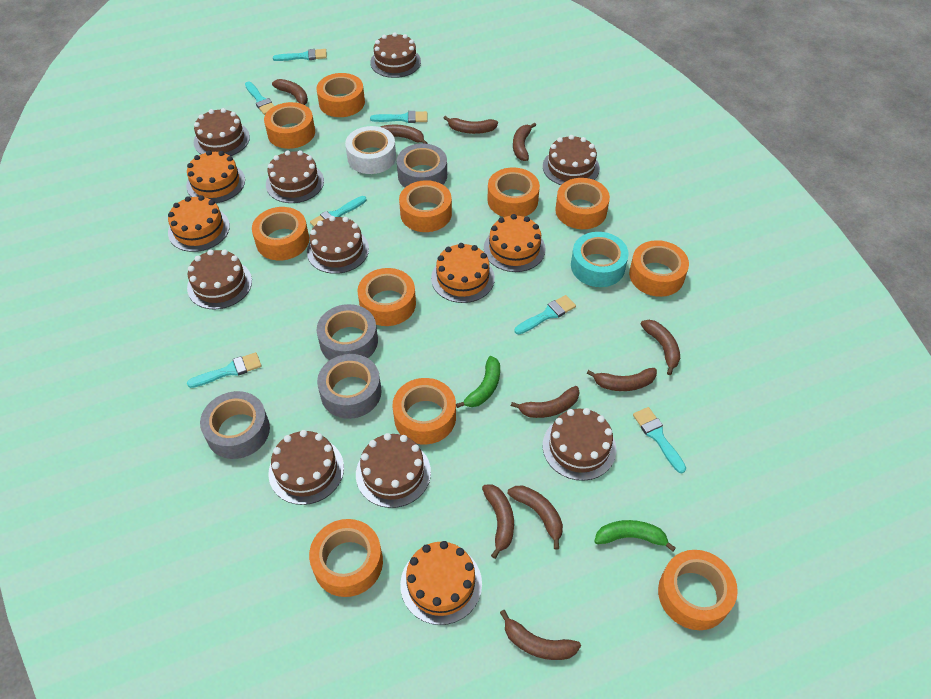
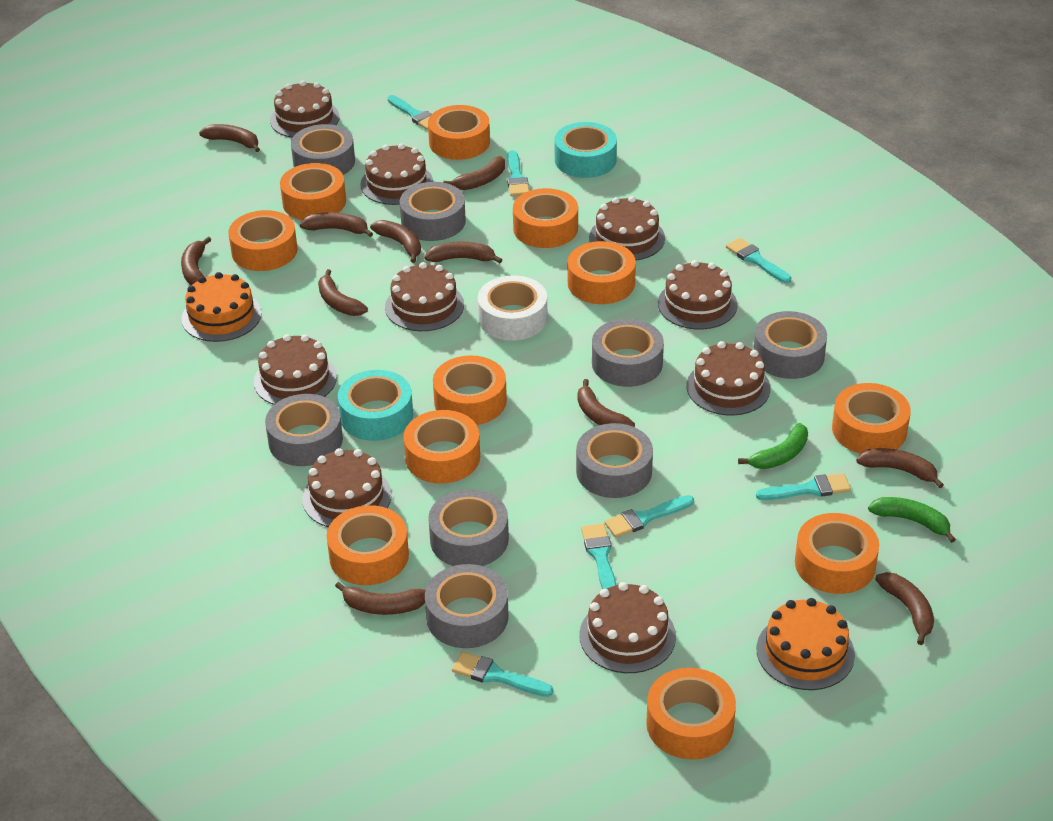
brown banana: [272,79,308,105] [380,125,428,144] [444,116,498,134] [482,485,514,559] [500,610,581,660] [508,485,563,550] [511,386,580,418] [513,122,536,161] [587,368,657,391] [640,320,680,375] = 10 -> [181,237,211,285] [199,124,260,152] [300,212,373,237] [318,269,368,316] [335,582,426,615] [370,220,421,263] [425,241,502,263] [443,156,505,190] [577,379,635,427] [856,448,944,488] [875,572,934,645] = 11
grey tape: [200,391,270,459] [317,304,378,360] [317,354,382,419] [397,143,447,188] = 4 -> [265,394,343,466] [291,124,355,175] [400,182,466,241] [425,564,509,648] [428,489,509,566] [576,423,653,498] [592,319,664,387] [754,311,827,379] = 8
orange cake: [168,195,230,252] [186,150,245,203] [400,541,482,625] [431,243,495,303] [484,214,546,272] = 5 -> [182,272,262,342] [756,598,855,690] = 2
turquoise tape: [571,232,629,287] = 1 -> [338,370,413,441] [554,122,617,178] = 2

